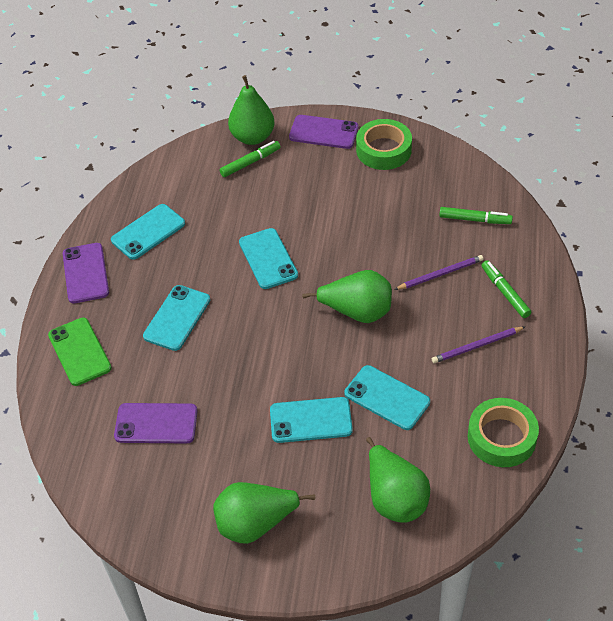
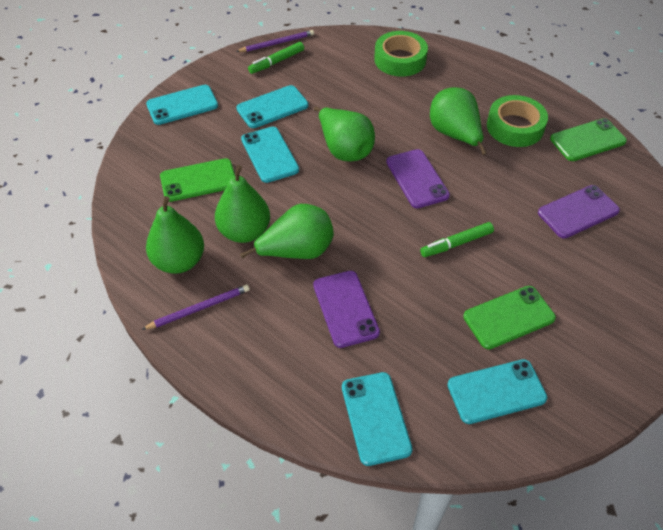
green marker: [220,141,281,177] [439,207,513,224] [481,260,531,318] = 3 -> [248,42,304,74] [420,222,494,257] = 2
green pear: [213,482,315,544] [228,75,275,145] [302,270,392,323] [366,437,430,523] = 4 -> [146,196,204,274] [215,165,270,243] [240,204,334,259] [314,107,375,162] [430,87,487,155] = 5
green phone: [48,318,112,386] = 1 -> [160,158,235,202] [463,286,556,349] [550,118,627,161] = 3

